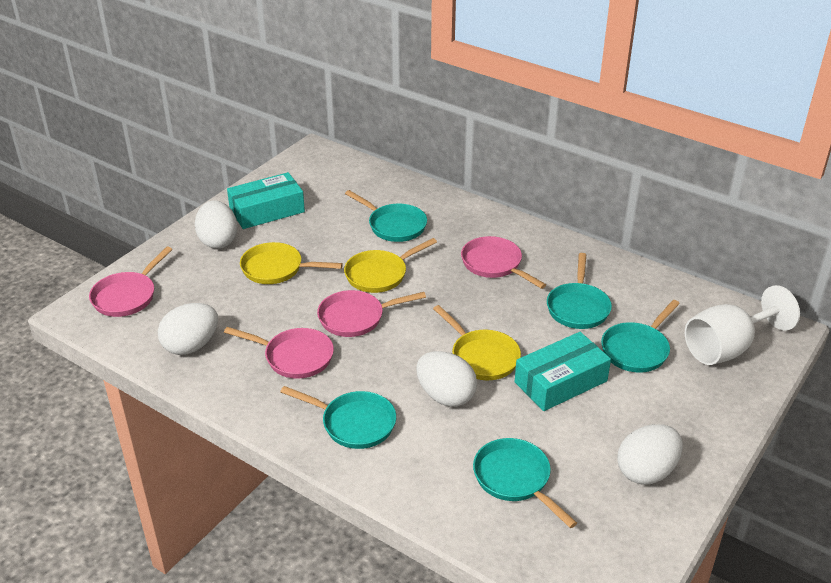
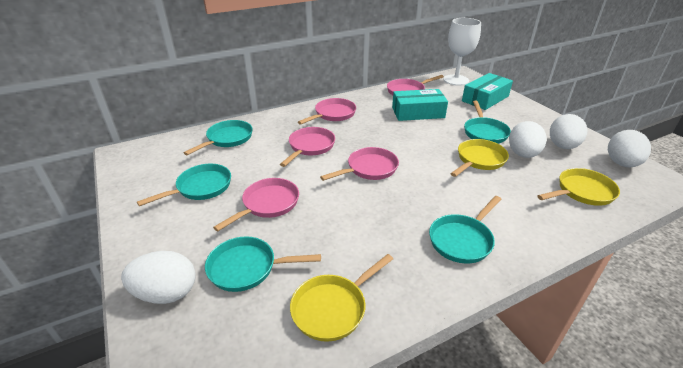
pink pan: [89,247,173,317] [224,327,334,379] [317,290,426,337] [461,236,546,289] = 4 -> [213,178,299,231] [280,127,335,167] [298,98,356,125] [320,147,399,181] [387,75,444,95] = 5

